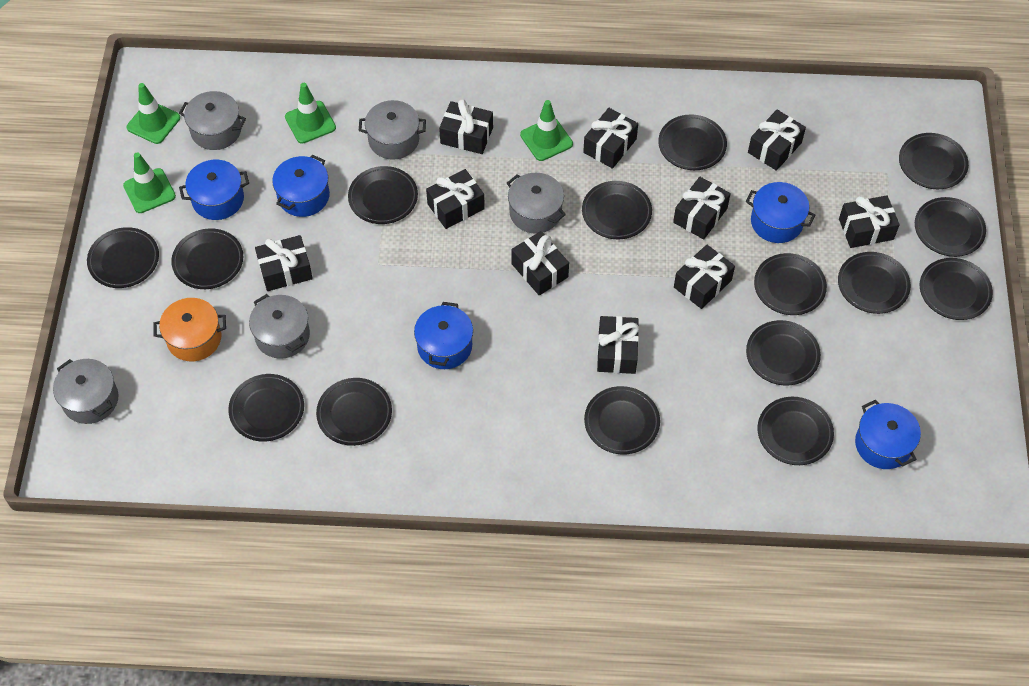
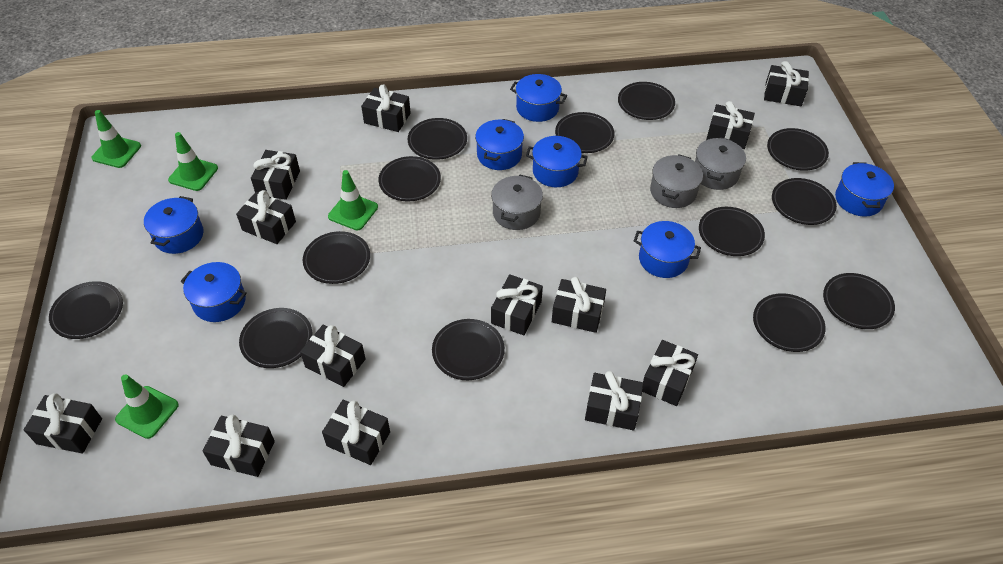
black gift: [255,235,313,291] [426,169,485,229] [439,99,493,154] [511,231,569,295] [583,108,638,169] [597,316,639,374] [673,177,731,239] [674,245,735,309] [748,110,806,171] [839,195,900,248] = 10 -> [24,393,102,453] [203,415,275,477] [236,190,296,244] [251,150,300,200] [300,324,365,387] [322,400,390,465] [361,84,411,132] [491,274,543,335] [552,277,606,333] [585,371,643,430] [642,340,698,406] [706,101,755,149] [764,61,809,106] = 13
black plate: [87,227,159,288] [171,228,243,289] [228,374,304,441] [316,378,392,446] [348,166,418,224] [582,181,652,239] [584,386,660,454] [658,114,727,170] [746,320,821,385] [754,253,827,315] [757,397,834,465] [838,252,911,314] [899,133,969,189] [915,197,986,257] [920,258,993,320] = 15 -> [49,281,123,339] [239,308,312,368] [303,231,370,284] [379,156,441,201] [408,118,467,160] [432,319,505,380] [555,112,614,153] [618,82,675,120] [699,207,765,256] [753,293,826,352] [767,128,829,171] [772,178,837,225] [823,273,895,329] = 13
blue pot: [179,160,249,220] [272,155,330,217] [414,302,473,369] [746,182,815,243] [855,400,921,469] = 5 -> [144,196,204,254] [181,262,247,322] [475,119,524,170] [510,74,567,122] [526,136,588,187] [634,221,701,278] [835,162,894,217] = 7
grey pot: [53,359,118,424] [179,91,246,150] [249,294,310,359] [359,100,426,160] [507,173,566,234] = 5 -> [491,175,543,230] [650,155,703,208] [695,137,746,190] = 3
orange pot: [153,298,226,361] = 1 -> none = 0

